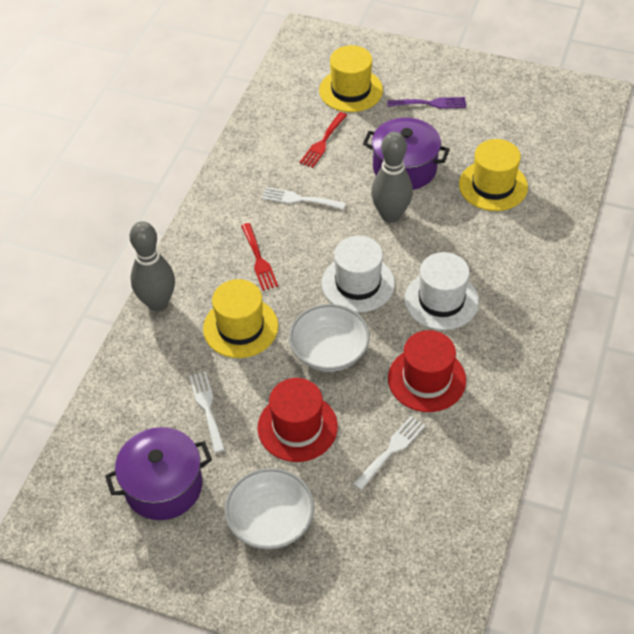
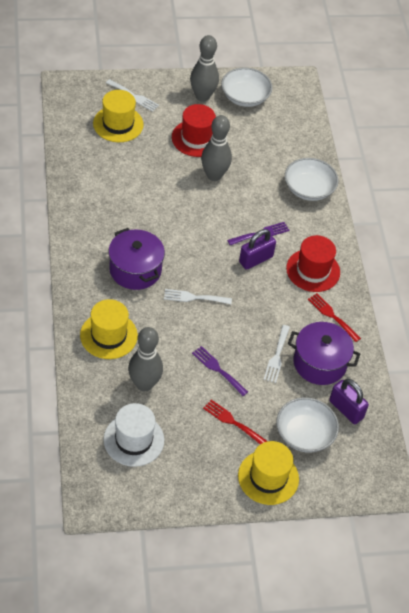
grey bowling pin: [130,221,175,311] [371,132,413,223] = 2 -> [128,327,163,391] [190,35,219,102] [201,115,232,181] = 3
purple fork: [387,97,466,109] = 1 -> [192,346,248,396] [227,222,289,245] = 2
purple padlock: none = 0 -> [239,229,276,270] [329,379,369,424] = 2
white bowl: [225,468,314,549] [289,304,370,372] = 2 -> [221,67,272,107] [276,397,339,453] [285,158,338,201] = 3
white hat: [322,236,395,313] [404,252,479,330] = 2 -> [103,403,164,467] = 1

